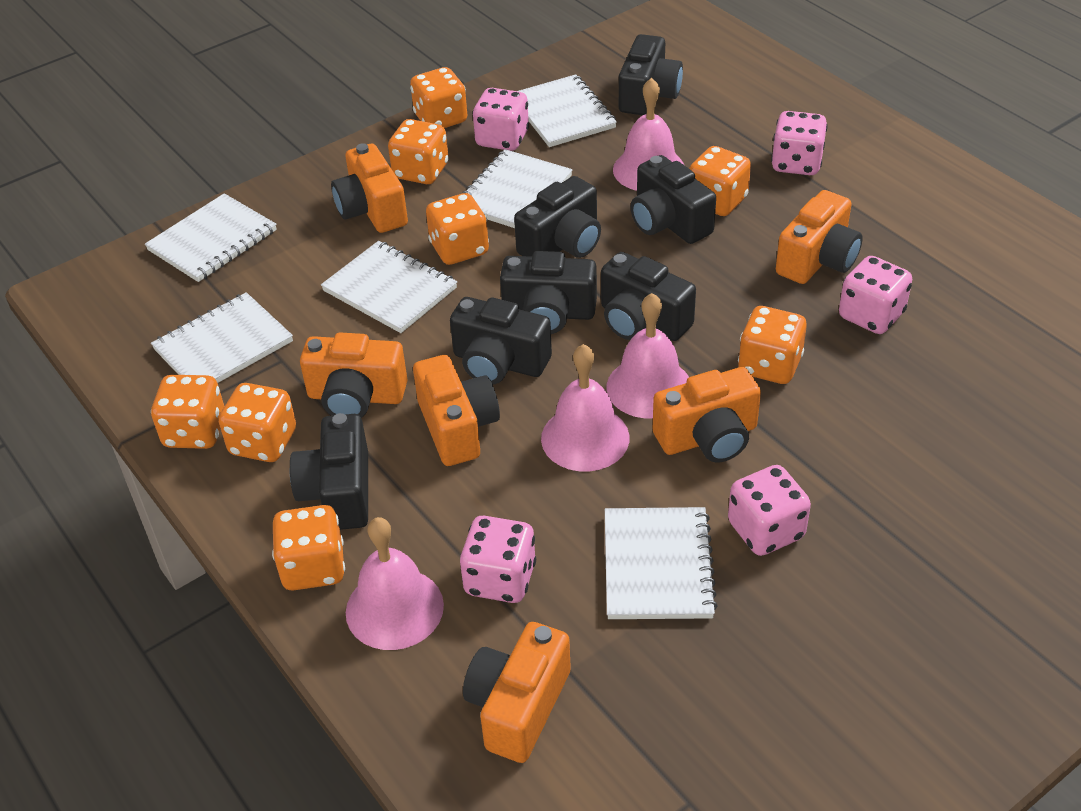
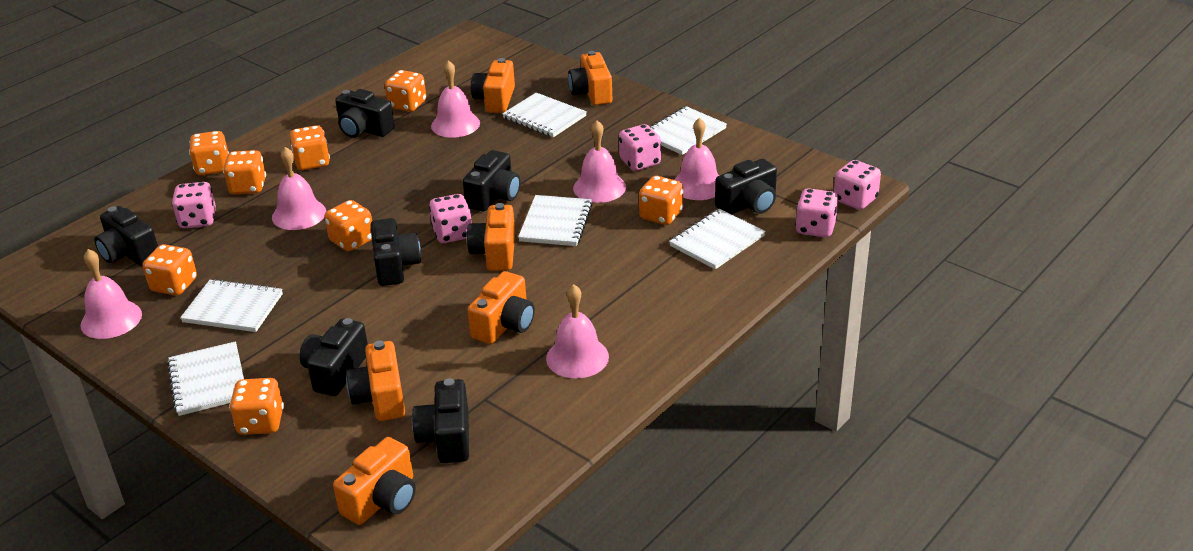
pink bell: [346,517,444,650] [541,344,629,471] [607,293,689,419] [613,78,684,191] = 4 -> [80,249,142,339] [272,147,326,230] [431,60,480,138] [546,284,609,379] [573,120,626,203] [674,117,719,200] = 6

